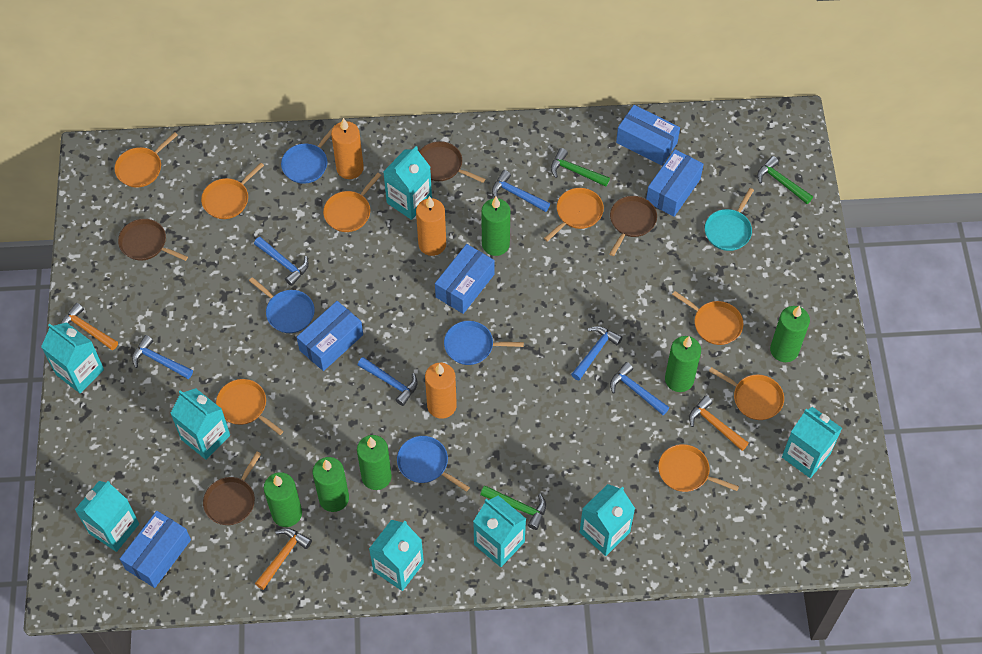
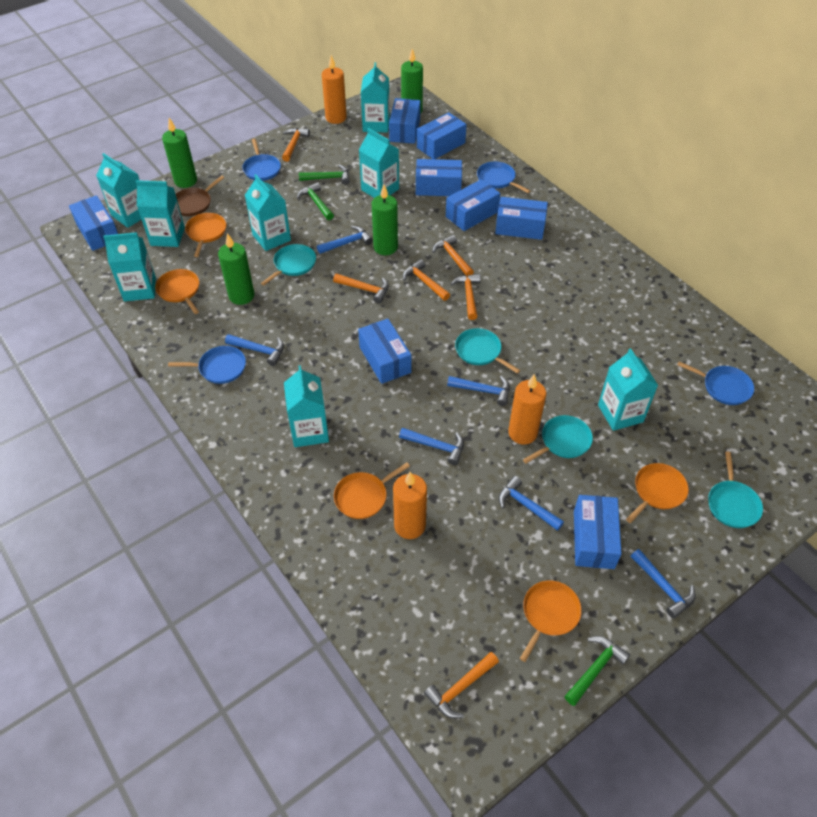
blue box: [120,511,191,588] [297,301,363,371] [435,244,495,314] [616,105,680,165] [646,149,704,217] = 5 -> [69,195,118,251] [358,319,411,384] [389,98,421,144] [416,159,462,196] [417,112,467,159] [446,179,500,231] [495,197,548,240] [574,495,622,569] = 8
brown pan: [118,219,188,261] [203,452,261,525] [419,141,485,183] [609,196,657,256] = 4 -> [176,176,224,216] = 1
green candle: [264,472,302,527] [313,457,349,512] [357,435,392,490] [481,197,510,256] [665,336,701,392] [770,305,810,362] = 6 -> [162,118,197,188] [218,233,254,305] [372,185,398,255] [401,49,423,114] = 4
orange hammer: [61,303,118,350] [255,528,312,590] [689,396,749,451] = 3 -> [282,128,310,162] [333,273,389,303] [403,259,450,301] [424,652,499,718] [432,235,474,277] [451,274,481,320] = 6
orange pan: [115,132,178,188] [201,163,264,219] [216,379,284,435] [323,173,381,232] [544,188,604,242] [658,444,739,492] [672,291,743,345] [709,367,784,420] = 8 -> [155,269,199,314] [185,213,227,257] [334,463,410,519] [520,580,582,662] [626,463,689,523] = 5
turquoise pan: [705,188,754,251] = 1 -> [261,244,316,286] [455,328,520,374] [523,415,593,464] [708,452,763,528] = 4

